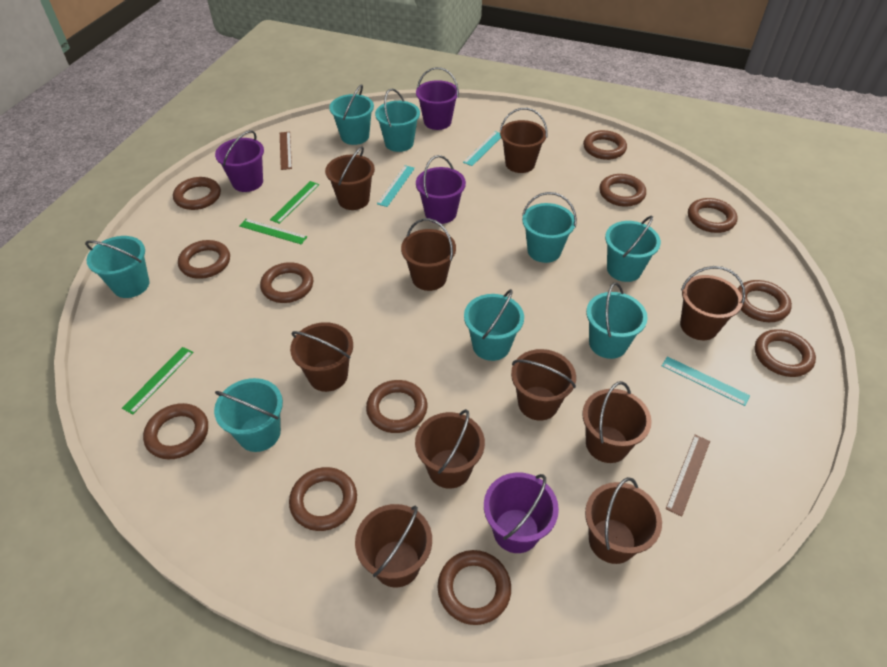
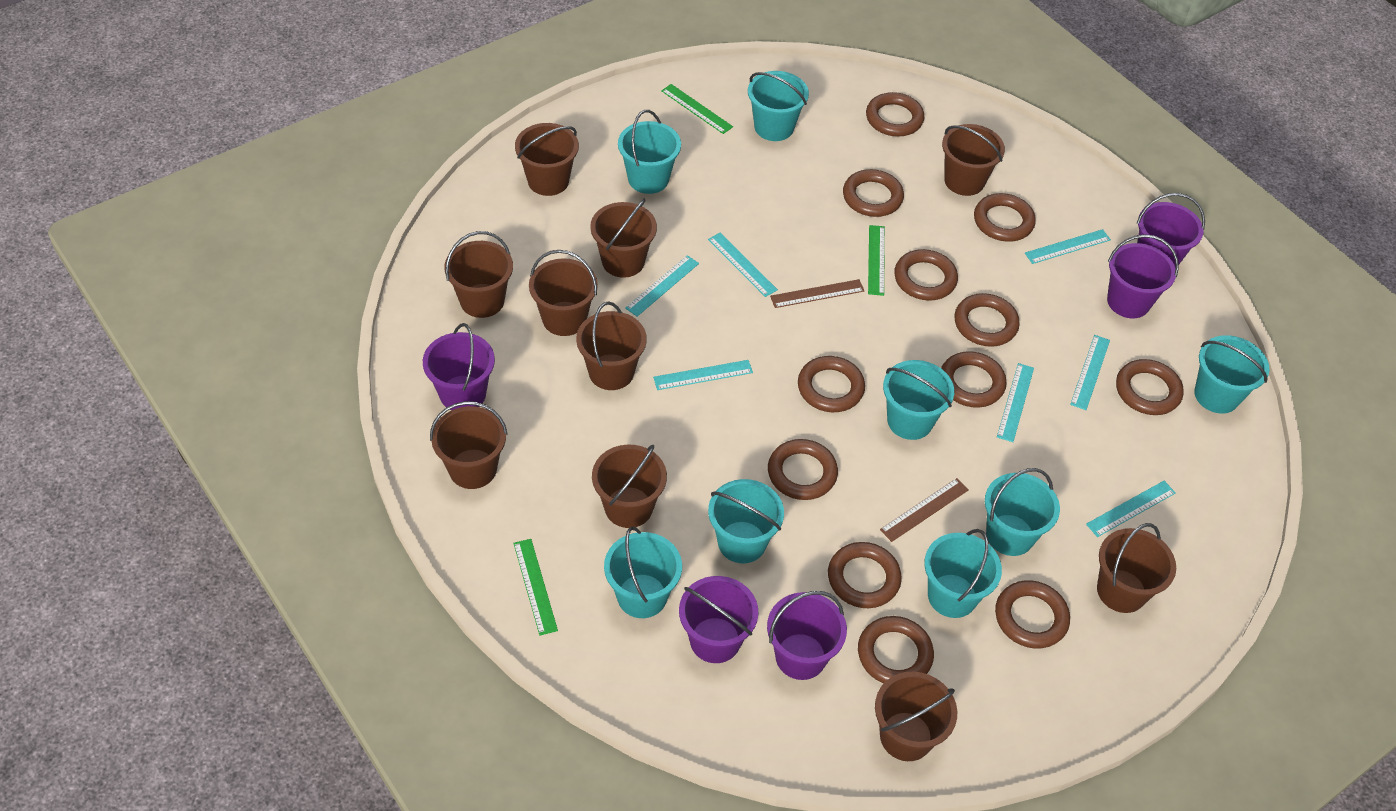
purple bucket: [215,130,264,192] [416,67,459,130] [416,155,466,224] [484,472,559,553] = 4 -> [423,323,495,411] [679,576,759,663] [767,591,847,680] [1107,234,1179,318] [1136,193,1205,269] = 5
turquoise ruler: [377,165,415,207] [463,131,501,166] [662,356,750,406] = 3 -> [625,255,699,317] [653,360,753,390] [708,233,778,297] [997,363,1034,442] [1025,229,1111,264] [1070,335,1110,410] [1086,481,1176,537] = 7

